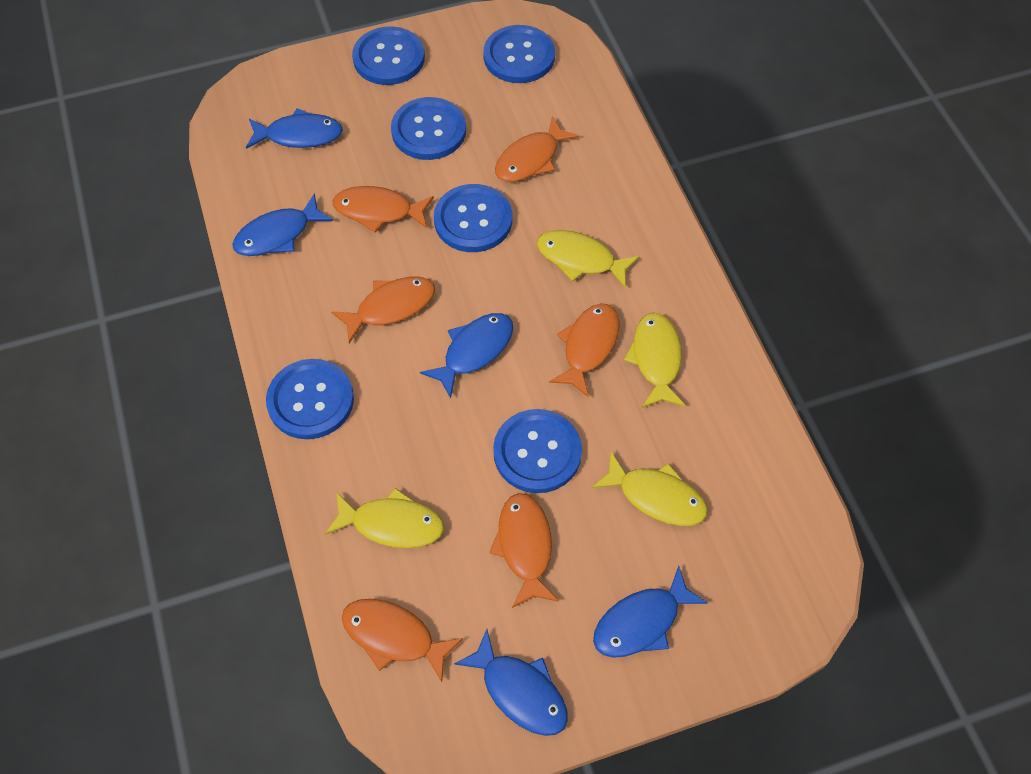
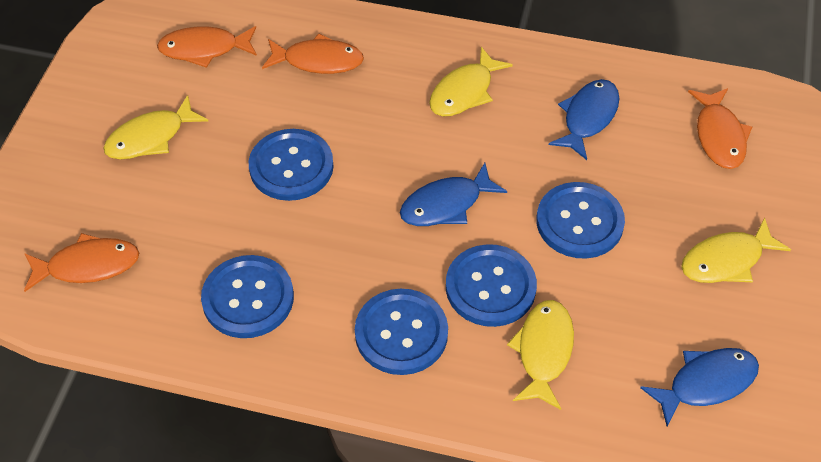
blue button: [266,359,354,439] [352,26,425,85] [391,97,466,160] [434,184,512,252] [483,25,555,83] [493,409,582,493] = 6 -> [201,255,294,338] [249,129,334,201] [355,289,448,375] [446,244,537,327] [536,182,625,259] = 5
blue fish: [232,193,333,256] [246,108,343,149] [420,313,513,398] [454,629,568,736] [593,566,708,658] = 5 -> [400,163,507,226] [549,79,620,160] [640,348,759,427] = 3
orange fish: [331,277,435,343] [333,186,434,232] [342,599,463,682] [489,493,559,608] [495,116,579,182] [549,303,620,398] = 6 -> [24,233,139,292] [157,26,257,68] [262,33,364,74] [688,88,752,169] = 4

